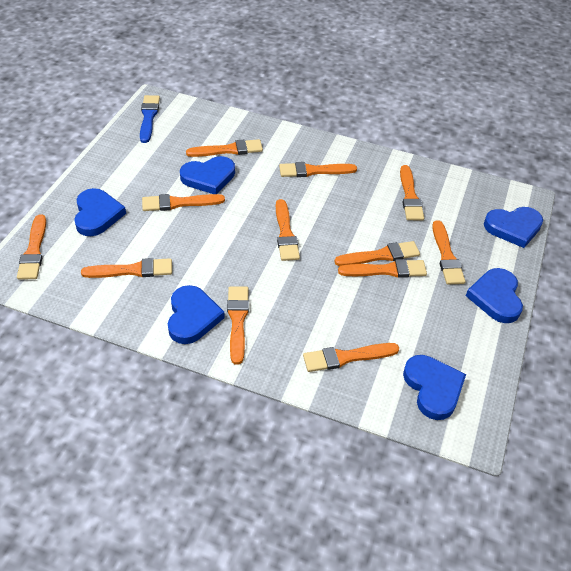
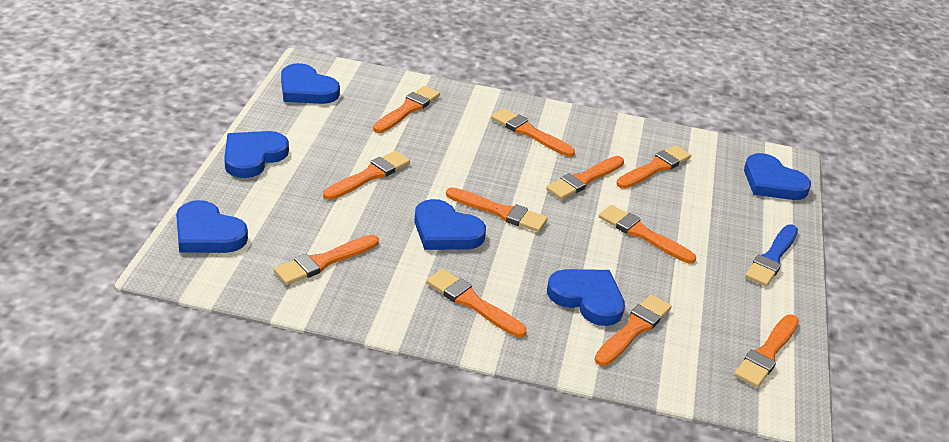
orange brush: [17,214,46,280] [81,258,172,278] [142,194,225,211] [186,139,263,157] [227,287,249,365] [276,199,300,261] [279,162,357,177] [303,343,399,372] [334,241,420,266] [338,259,427,278] [400,165,424,220] [432,220,465,284] = 12 -> [274,235,379,285] [323,151,410,200] [373,86,440,133] [426,269,527,338] [446,187,548,232] [491,108,575,157] [546,156,624,200] [594,295,672,366] [599,205,696,264] [616,145,691,189] [734,314,799,388] = 11

